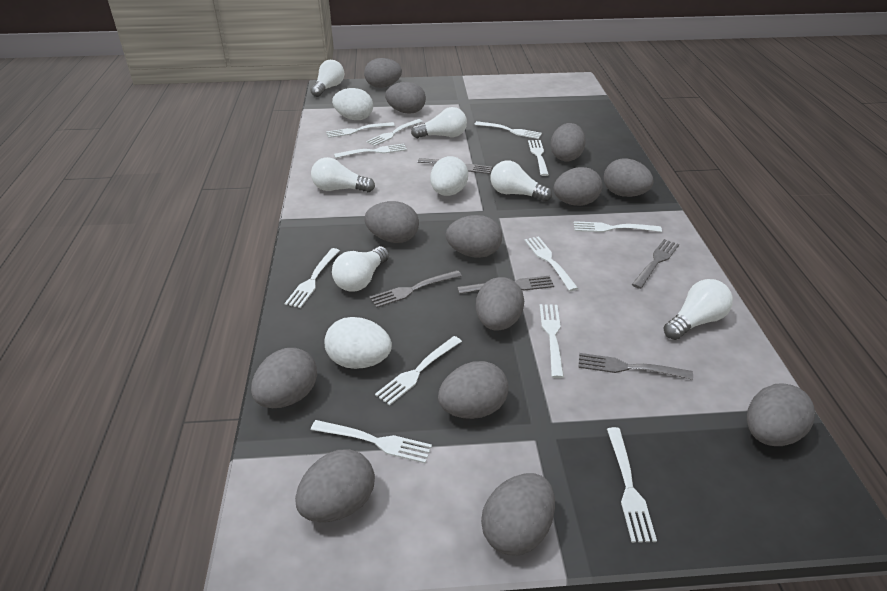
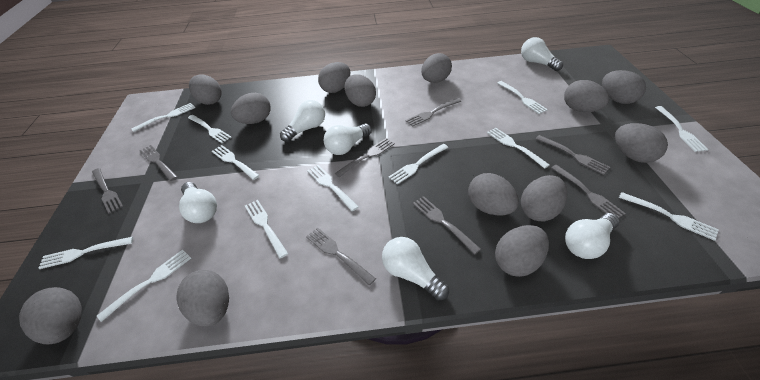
grey fork: [370,270,462,308] [418,158,492,174] [457,276,554,294] [578,353,693,380] [632,239,679,289] = 5 -> [92,168,123,213] [139,145,177,181] [306,227,376,285] [335,138,395,177] [406,98,461,127] [413,196,481,254] [536,135,610,175] [551,165,626,218] = 8
white egg: [324,317,392,369] [332,88,373,120] [430,156,468,196] = 3 -> none = 0

